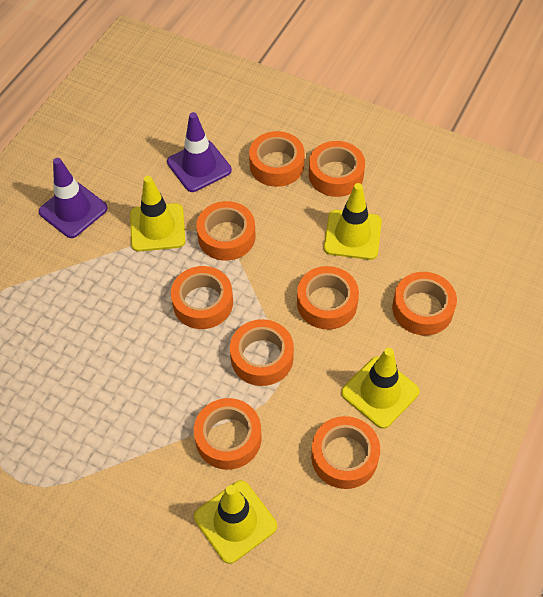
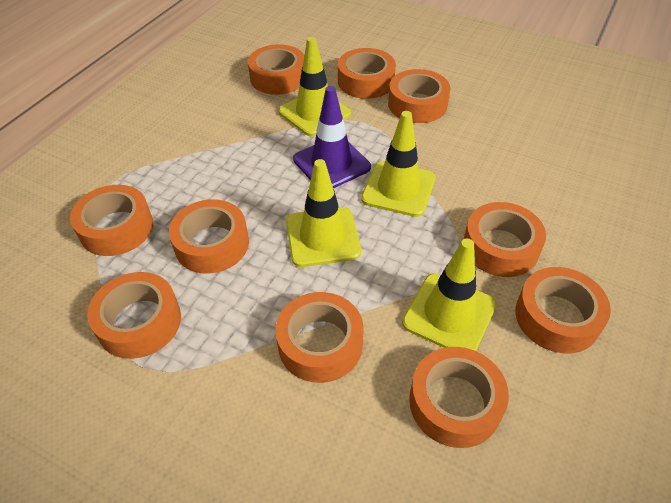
orange tape: [171,266,233,329] [194,398,261,470] [196,201,256,261] [230,319,294,386] [249,131,305,187] [297,266,359,330] [309,141,365,197] [311,416,380,489] [392,272,457,335] = 9 -> [70,185,153,256] [87,272,181,359] [169,199,249,274] [248,44,304,95] [275,292,363,383] [338,48,396,99] [388,69,451,123] [409,347,509,448] [464,202,546,277] [515,267,611,353] = 10
purple traffic cone: [39,158,108,238] [167,112,232,192] = 2 -> [293,86,371,189] = 1

